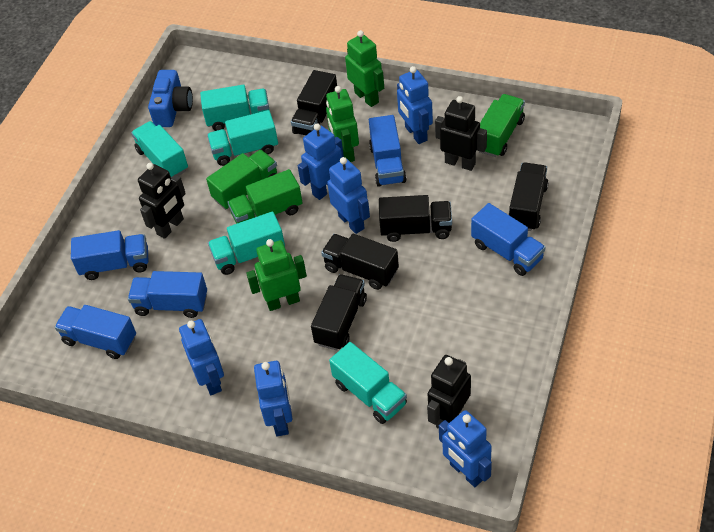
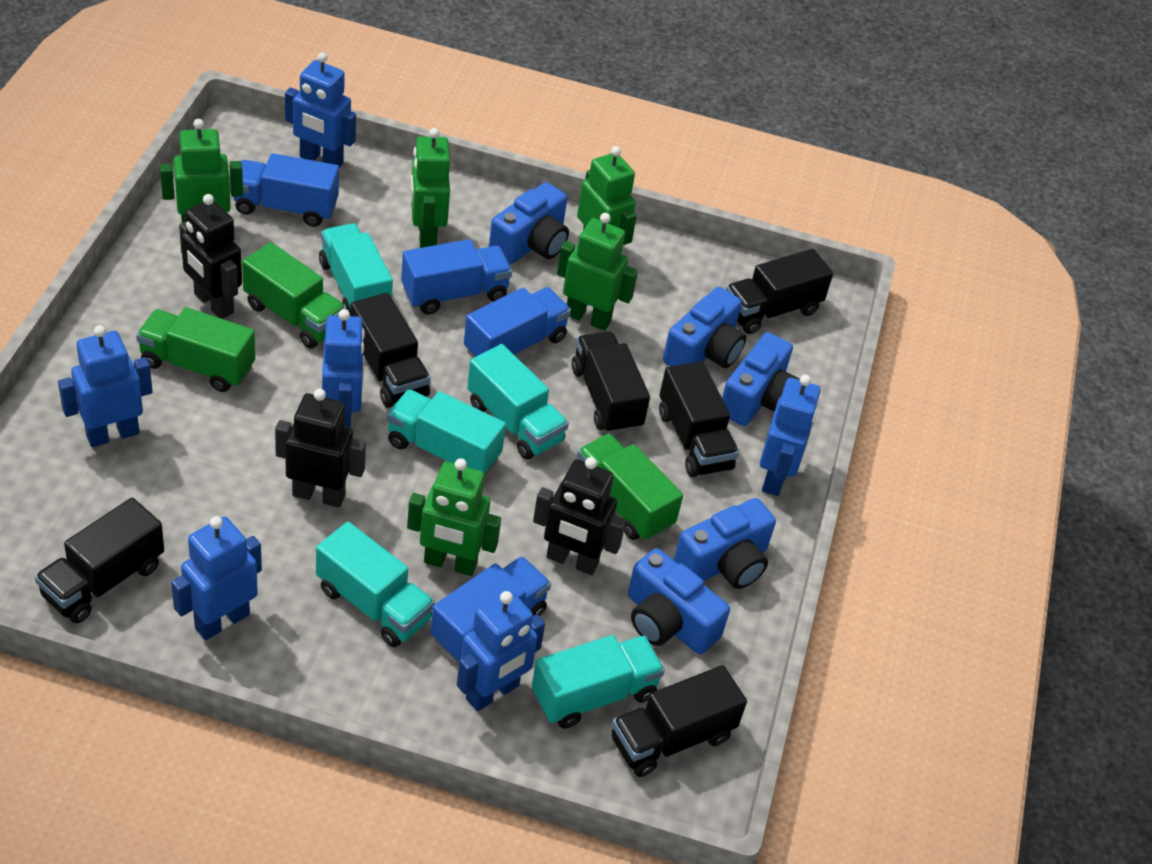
black truck: [291,70,337,136] [311,274,367,350] [321,234,399,290] [379,195,452,242] [508,163,548,231] = 5 -> [35,497,164,624] [350,293,431,408] [572,331,650,434] [612,665,747,777] [659,361,739,478] [726,249,833,334] = 6
blue camera: [148,70,193,127] = 1 -> [489,182,569,265] [628,548,730,654] [663,287,746,368] [674,498,776,589] [722,332,800,426] = 5
blue truck: [55,305,136,359] [71,230,148,280] [128,271,207,318] [369,115,407,187] [471,203,546,276] = 5 -> [233,153,339,227] [401,239,512,315] [430,556,551,662] [464,287,571,358] = 4
green robot: [246,239,307,311] [326,86,359,162] [345,30,384,107] = 3 -> [160,119,243,223] [407,458,501,576] [411,128,450,248] [557,213,638,331] [577,146,637,245] = 5

